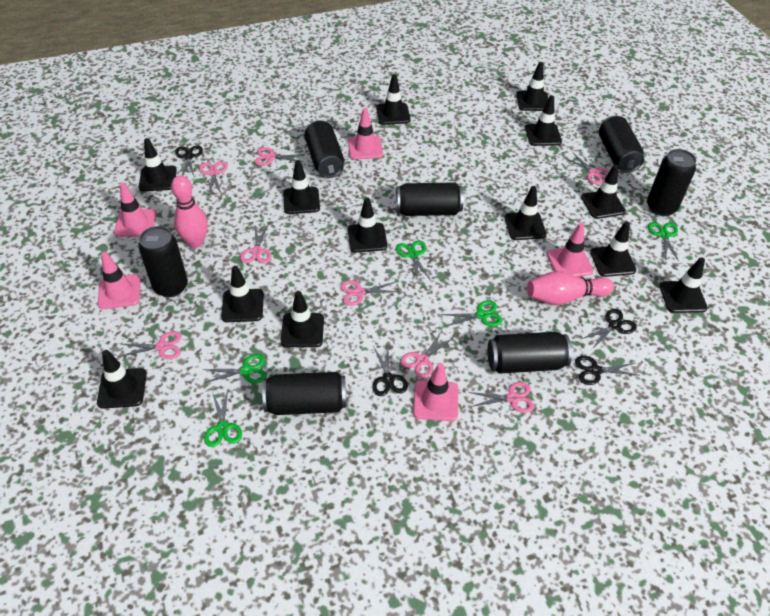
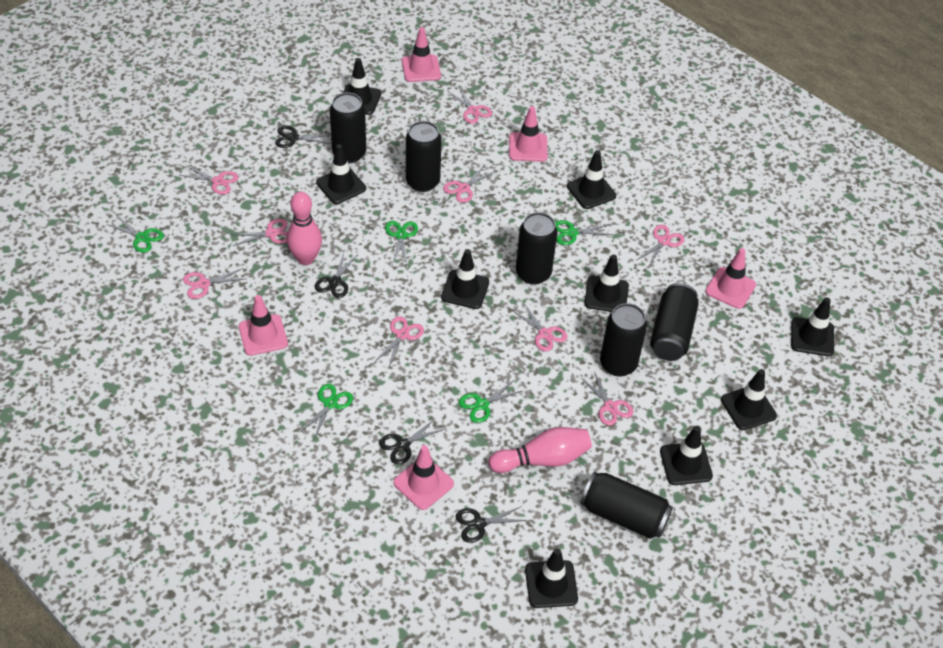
black can: [139,226,188,297] [262,372,346,415] [304,120,344,178] [396,182,464,216] [488,332,572,374] [599,115,644,173] [647,149,696,216] = 7 -> [330,92,366,163] [406,121,442,192] [516,212,557,285] [581,472,673,539] [600,303,647,377] [650,283,699,361] = 6
black traffic cone: [97,350,147,409] [139,138,177,191] [221,266,264,322] [281,291,324,347] [283,160,320,214] [348,198,387,253] [376,74,411,125] [504,186,547,240] [517,62,548,111] [525,95,562,146] [581,164,626,219] [590,221,636,277] [659,257,708,313] = 13 -> [316,144,366,204] [343,58,381,115] [441,249,489,309] [525,548,578,608] [567,150,616,209] [584,254,629,312] [660,426,713,485] [721,369,777,430] [791,298,834,356] = 9
pink scissors: [118,331,182,359] [199,161,227,195] [240,225,271,264] [255,147,305,166] [340,280,398,306] [400,332,453,378] [468,382,534,413] [565,153,610,184] = 8 -> [179,165,238,195] [183,268,244,299] [230,219,288,246] [375,316,424,366] [443,165,494,203] [448,87,492,124] [513,303,567,352] [581,372,633,426] [637,225,684,267] = 9

